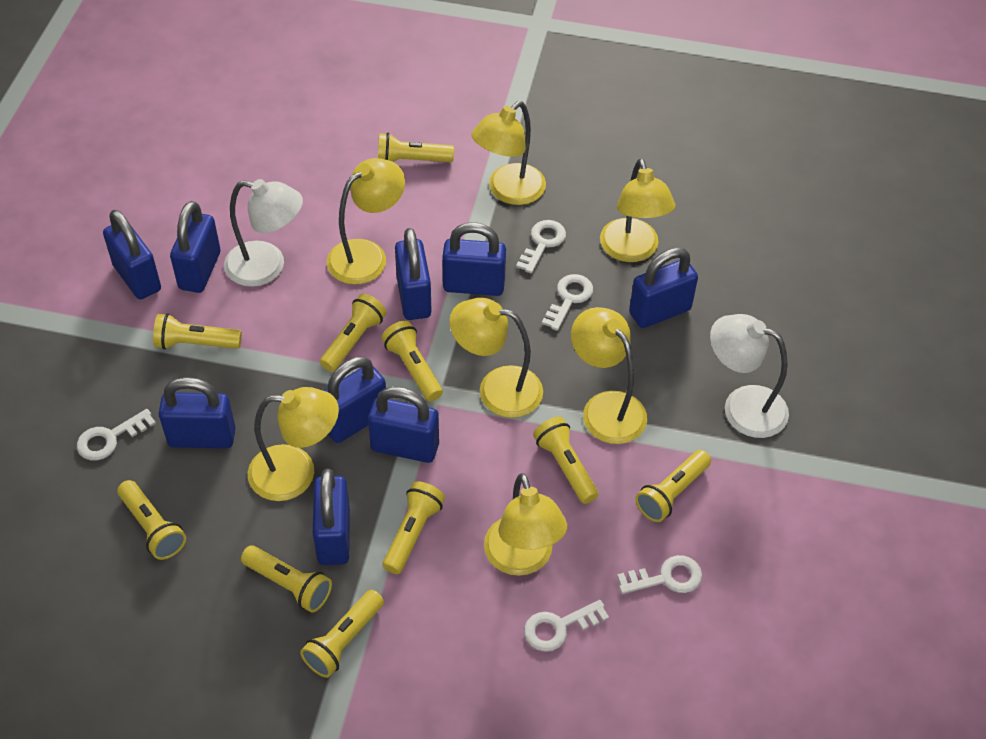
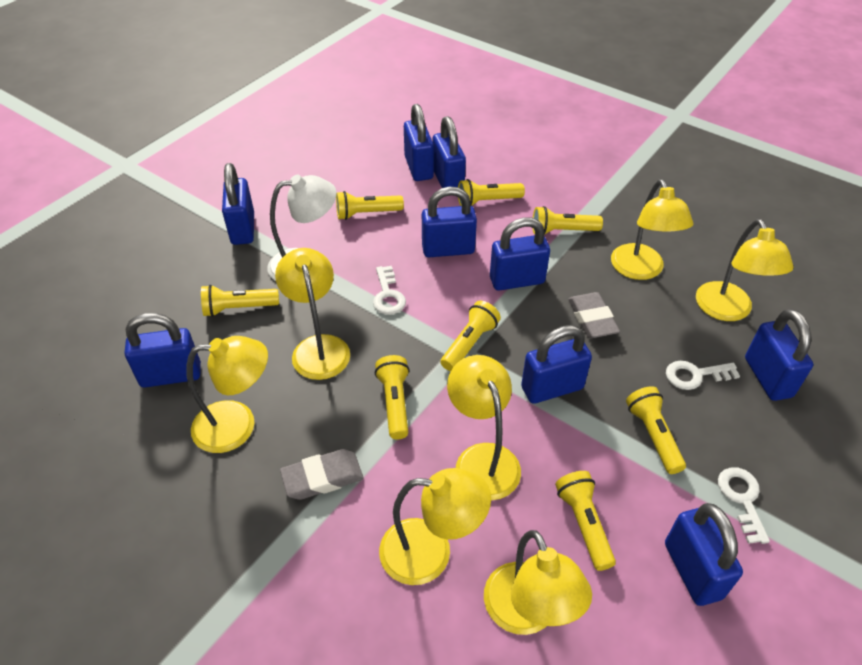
grey eraser: none = 0 -> [280,449,363,500] [568,292,620,338] = 2
white key: [77,409,156,460] [516,220,566,274] [524,600,609,652] [542,274,593,331] [617,555,702,594] = 5 -> [373,266,406,315] [666,361,740,390] [718,467,770,544] = 3
white lamp: [224,179,303,287] [710,314,789,438] = 2 -> [267,175,337,281] = 1
yellow flashlight: [117,480,186,560] [153,313,242,349] [241,545,332,613] [300,590,384,678] [320,294,386,372] [378,133,454,162] [381,321,443,401] [383,481,445,574] [533,417,599,504] [635,450,711,522] = 10 -> [201,285,279,317] [336,191,404,220] [375,355,410,440] [441,301,501,371] [458,179,525,206] [532,206,603,235] [555,471,616,571] [626,386,686,474] = 8

